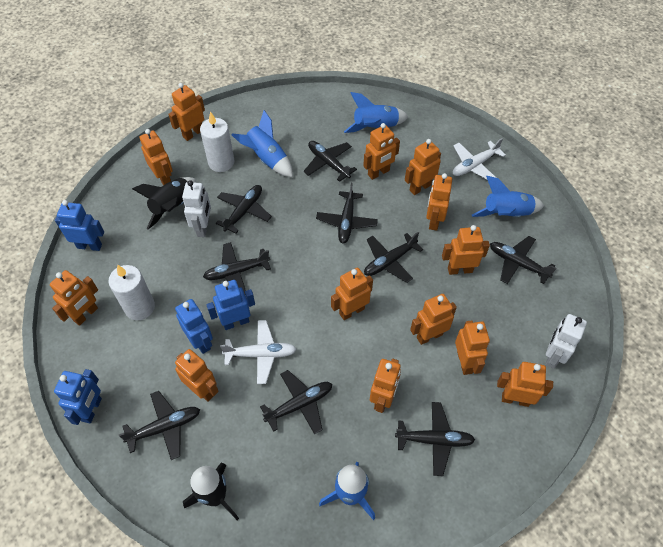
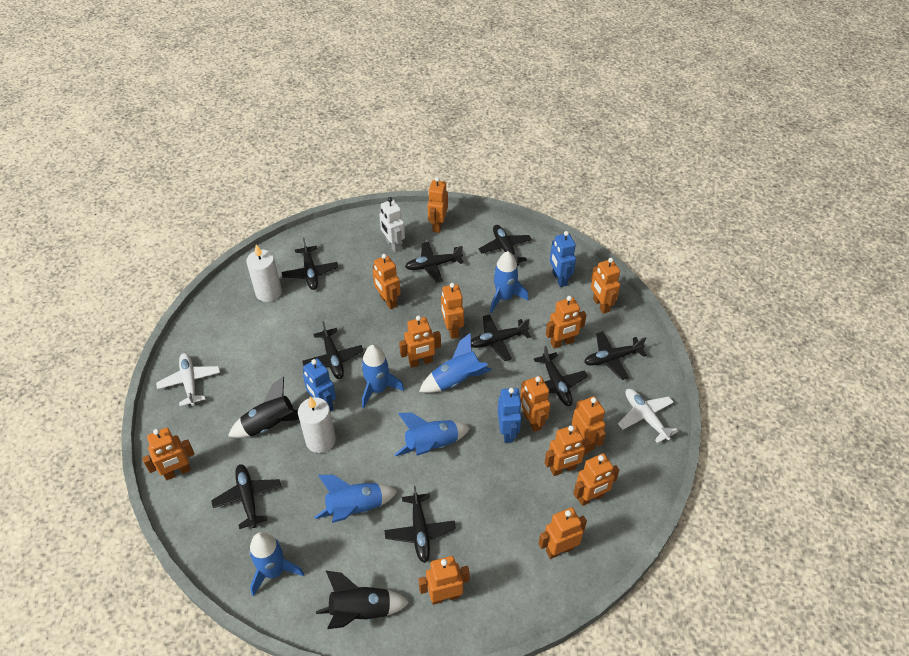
blue robot: [54,369,102,425] [55,200,104,251] [175,299,213,354] [206,280,255,330] = 4 -> [303,359,336,412] [498,388,522,443] [550,231,576,287] = 3
blue rocket: [231,110,293,177] [319,462,375,520] [344,92,408,133] [472,176,544,217] = 4 -> [249,532,304,596] [314,475,398,523] [361,345,404,408] [394,413,470,456] [419,333,492,393] [490,251,528,313] = 6
white robot: [182,180,211,237] [545,314,587,369] = 2 -> [379,197,405,253] = 1

